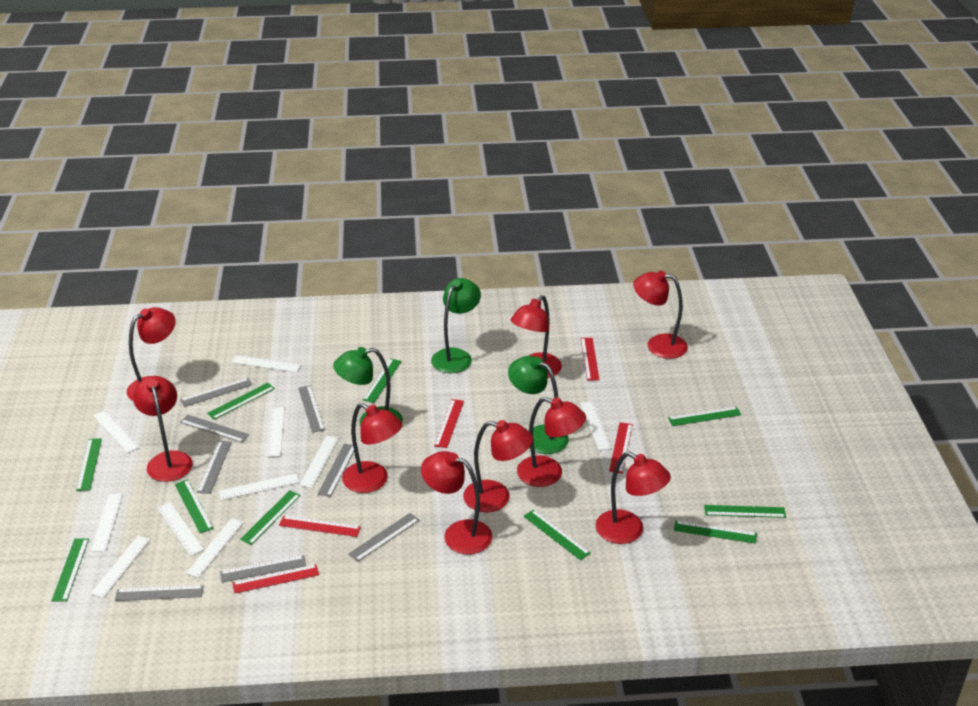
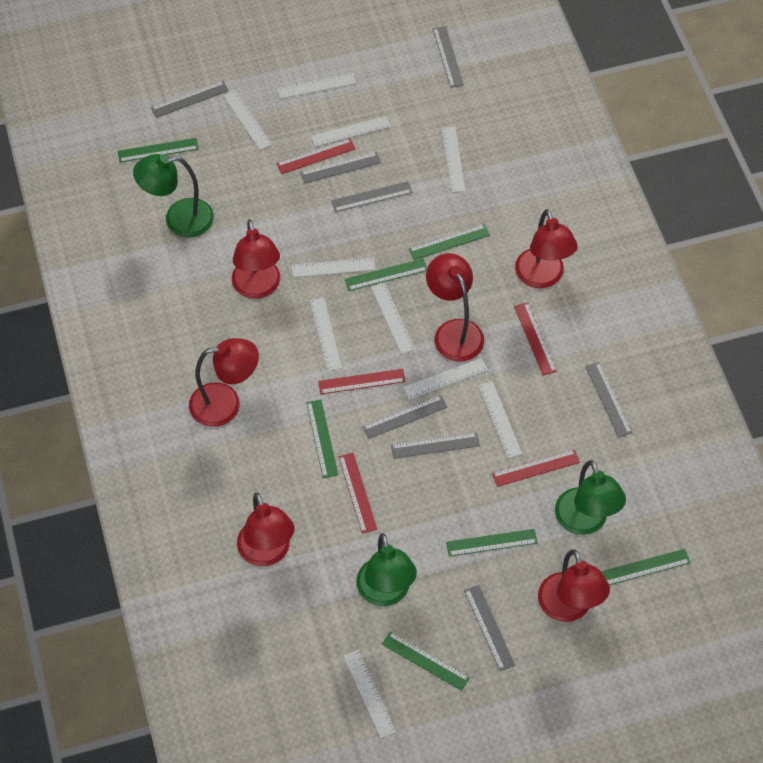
green ruler: [51,538,89,601] [76,438,102,491] [175,479,214,533] [207,383,275,420] [240,490,301,545] [363,358,402,403] [523,509,590,560] [668,407,741,426] [674,520,757,544] [704,505,786,518] = 10 -> [118,138,199,162] [306,400,338,478] [344,259,427,291] [382,631,470,691] [409,224,490,260] [446,529,538,556] [601,549,691,585] = 7
red lamp: [127,307,176,401] [133,376,193,482] [342,403,402,493] [421,451,492,554] [463,420,533,513] [511,295,562,378] [517,397,586,487] [596,452,671,544] [633,271,688,359] = 9 -> [189,338,259,427] [232,219,280,299] [237,493,295,566] [426,253,484,362] [515,209,578,288] [538,549,610,622] = 6

